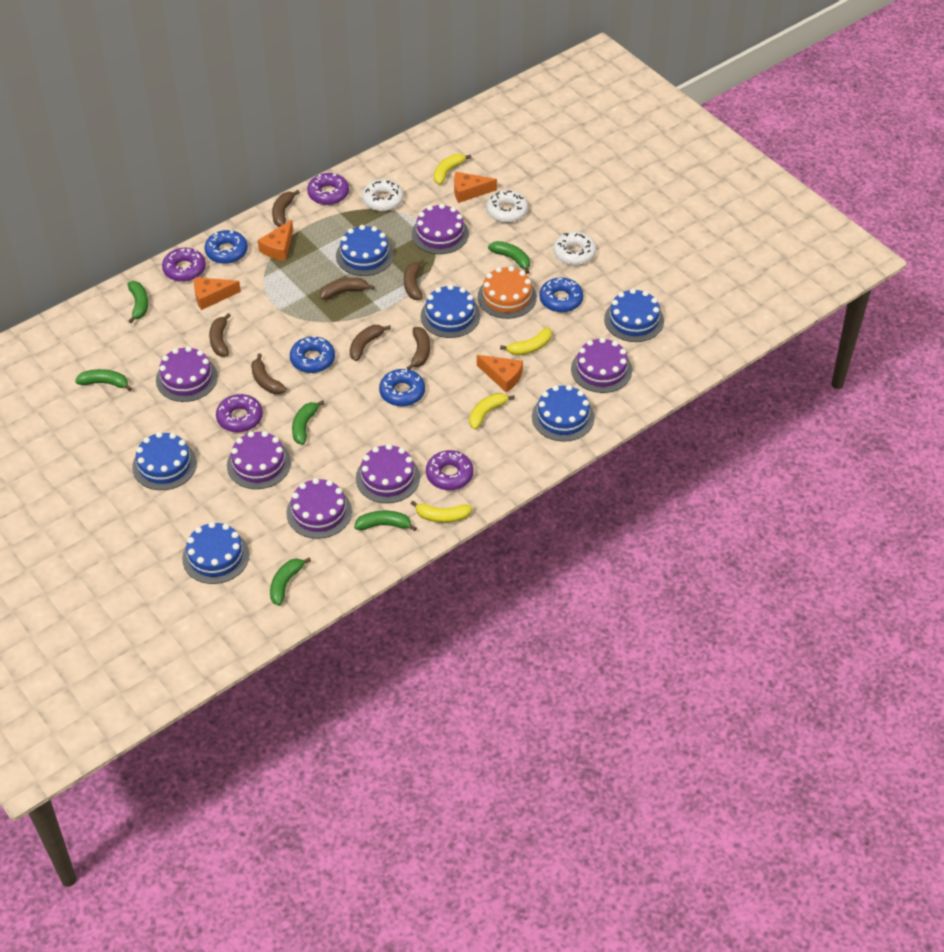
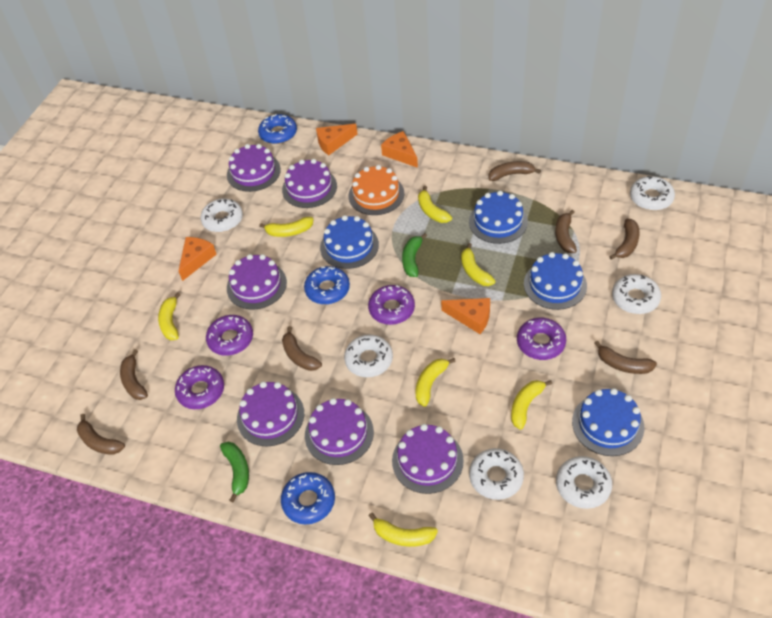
blue cake: [132,432,197,490] [182,522,249,584] [336,225,394,276] [421,284,480,338] [532,385,595,441] [604,288,664,342] = 6 -> [320,215,379,269] [469,191,528,244] [524,252,587,310] [572,388,644,456] = 4
blue donut: [204,230,248,264] [290,336,335,373] [379,369,425,406] [539,278,583,312] = 4 -> [258,114,297,144] [281,472,335,524] [304,266,350,304] = 3
green banana: [75,369,132,391] [127,281,148,323] [270,557,311,606] [292,400,324,445] [354,511,417,531] [488,241,530,274] = 6 -> [220,442,249,502] [402,233,427,277] = 2
white donut: [362,179,404,211] [486,190,528,223] [553,232,596,265] = 3 -> [201,198,243,232] [344,335,393,377] [469,448,524,500] [556,456,612,509] [612,274,661,314] [630,176,675,210] = 6
yellow banana: [410,501,472,523] [434,154,471,185] [469,393,515,429] [500,327,552,355] = 4 -> [158,292,181,340] [259,217,313,237] [369,512,438,547] [416,358,456,407] [418,186,452,223] [461,243,495,286] [511,380,552,430] = 7

